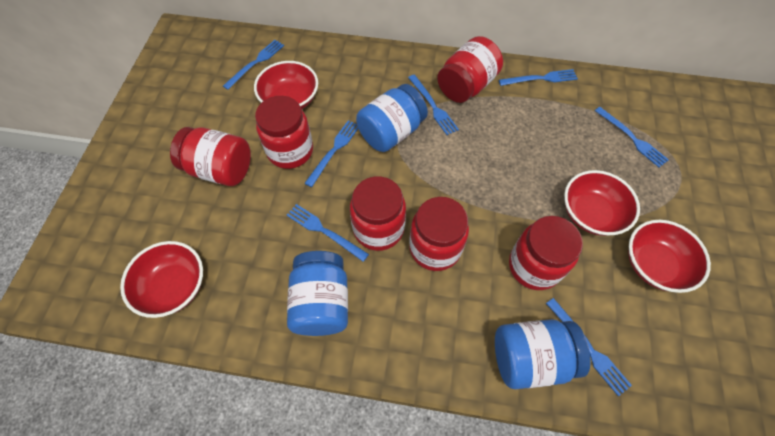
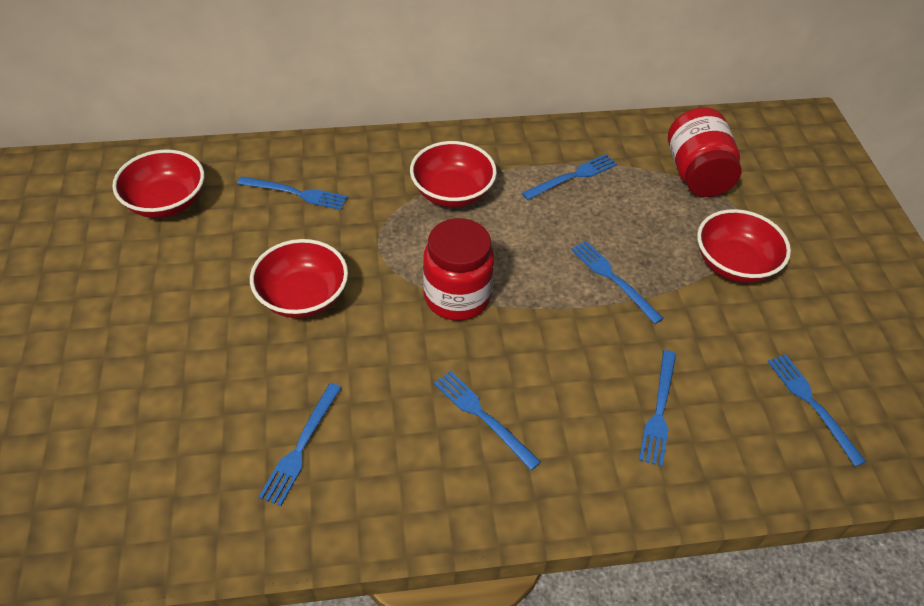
blue jar: [287,251,348,336] [356,84,428,152] [495,319,591,389] = 3 -> none = 0
red jar: [170,127,251,186] [255,96,313,169] [350,176,406,251] [409,197,469,271] [437,36,503,103] [509,216,583,290] = 6 -> [423,218,494,321] [668,108,741,197] = 2

